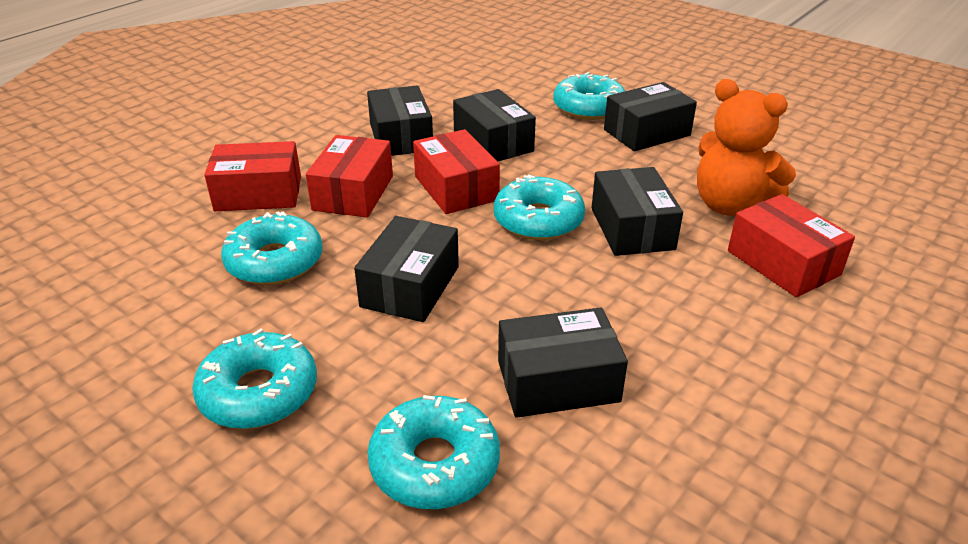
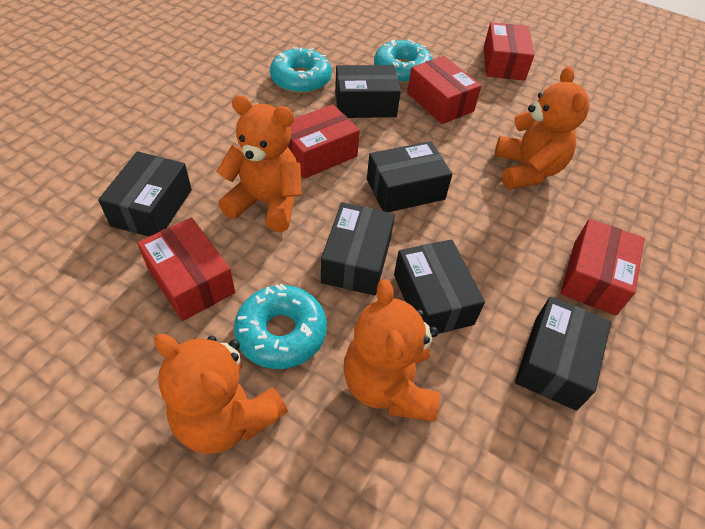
orange teddy bear: [697,79,796,216] = 1 -> [154,334,288,454] [216,95,301,232] [344,279,440,422] [495,66,590,189] = 4
red box: [204,141,301,211] [306,135,393,217] [413,129,500,214] [728,194,855,297] = 4 -> [137,218,235,321] [288,104,360,179] [407,56,481,124] [483,22,535,81] [561,219,645,315] = 5
turquoise donut: [192,329,317,429] [221,211,323,285] [367,395,500,509] [494,174,585,240] [553,72,625,120] = 5 -> [234,283,327,369] [270,47,332,94] [374,40,433,84] = 3

